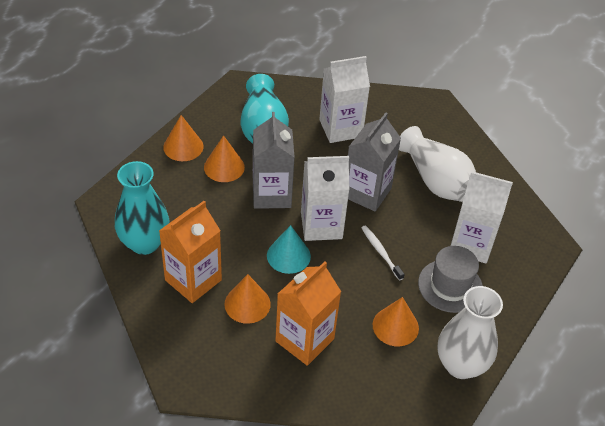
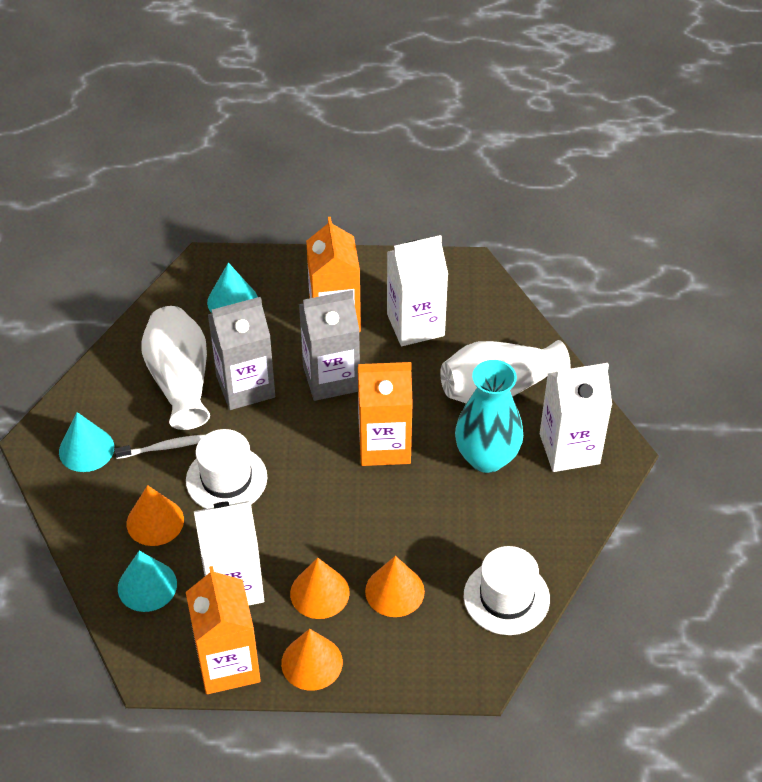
grey hat: [418,246,483,313] = 1 -> none = 0
orange carton: [159,201,222,303] [275,262,341,366] = 2 -> [186,566,261,694] [306,217,361,332] [358,362,413,466] = 3
turquoise cone: [267,225,311,274] = 1 -> [59,412,114,472] [118,551,177,612] [207,263,258,313] = 3
turquoise vase: [115,161,169,255] [241,74,289,144] = 2 -> [455,360,523,473] = 1
white hat: none = 0 -> [186,429,267,509] [464,546,550,635] = 2

